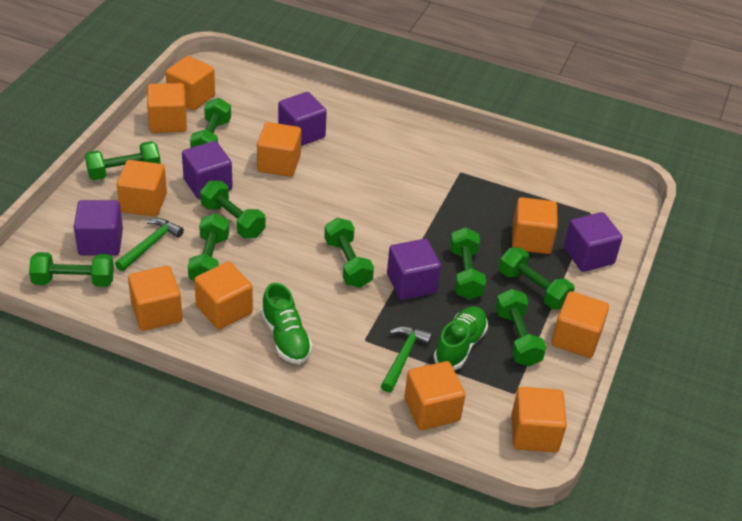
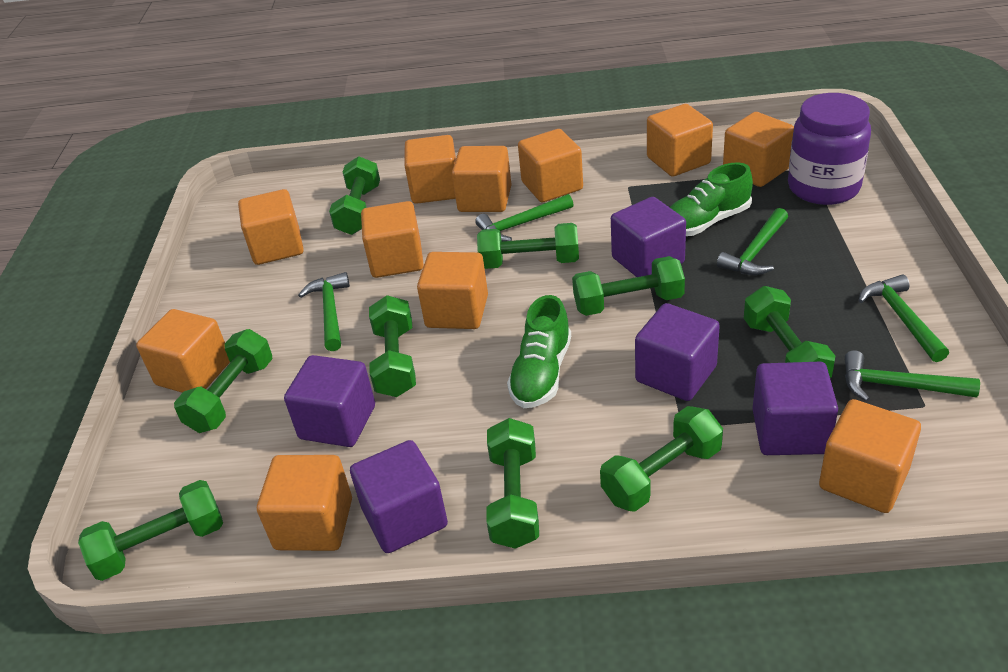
green hammer: [115,218,184,271] [381,326,432,392] = 2 -> [298,272,350,351] [475,194,573,241] [717,208,788,275] [845,350,980,402] [858,275,949,362] = 5
orange cube: [117,160,167,217] [128,266,182,331] [147,83,187,133] [166,56,215,111] [194,261,253,330] [257,122,301,177] [404,361,465,430] [511,387,567,452] [512,197,558,254] [552,291,609,358] = 10 -> [136,309,230,393] [238,189,304,265] [257,455,352,551] [361,201,424,278] [405,135,456,204] [417,252,488,329] [452,146,512,212] [518,129,583,202] [647,104,713,177] [723,112,794,187] [819,399,921,513] = 11
purple jar: none = 0 -> [788,93,871,205] = 1

